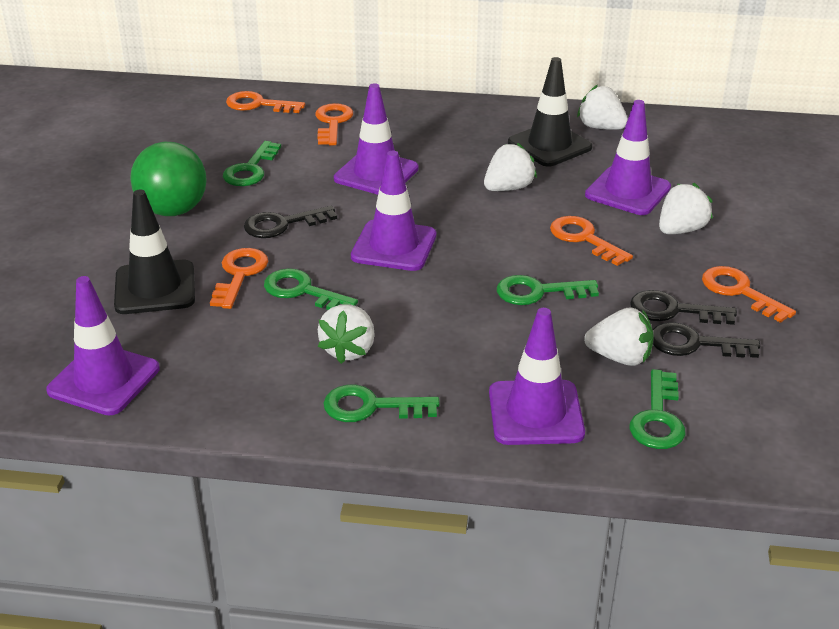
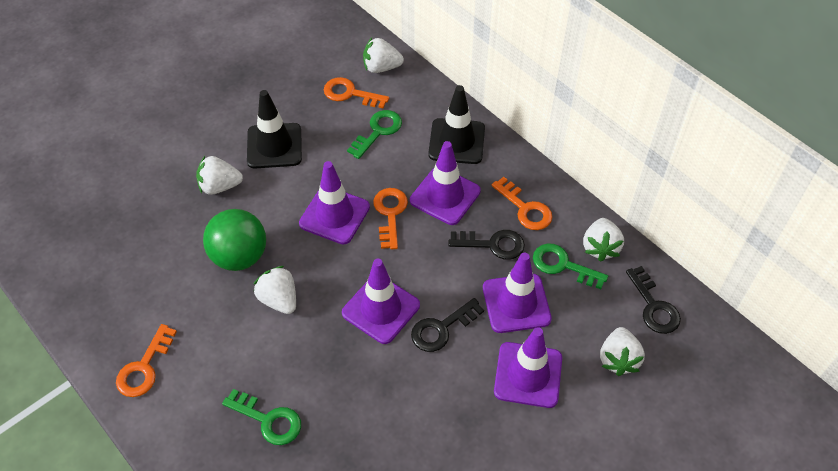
green key: [223,141,281,186] [264,268,358,310] [323,384,440,422] [497,275,599,305] [630,369,685,449] = 5 -> [222,389,301,445] [347,110,402,159] [533,244,608,289] = 3
orange key: [210,248,268,309] [226,91,305,113] [315,103,353,145] [550,216,633,266] [702,266,796,323] = 5 -> [116,324,177,397] [324,77,389,108] [373,188,408,249] [492,177,553,230] = 4

